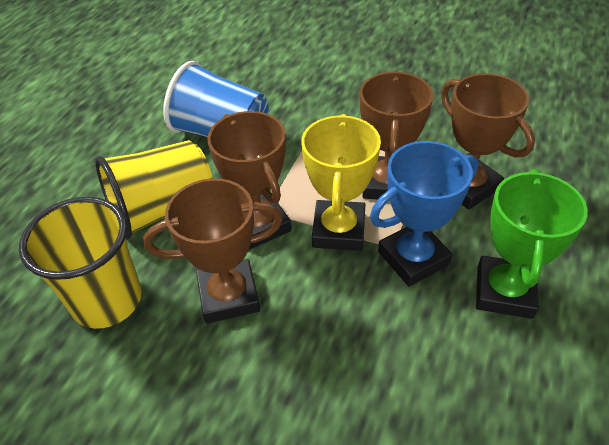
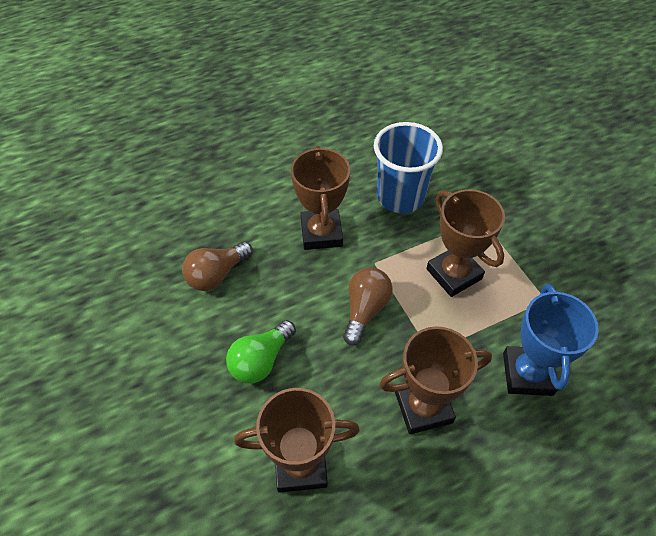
brown light bulb: none = 0 -> [182,242,253,291] [343,267,393,345] = 2
green light bulb: none = 0 -> [226,320,296,384] = 1
green trophy: [476,169,588,319] = 1 -> none = 0
yellow cup: [19,197,142,329] [95,140,212,239] = 2 -> none = 0
yellow trophy: [301,114,381,251] = 1 -> none = 0

